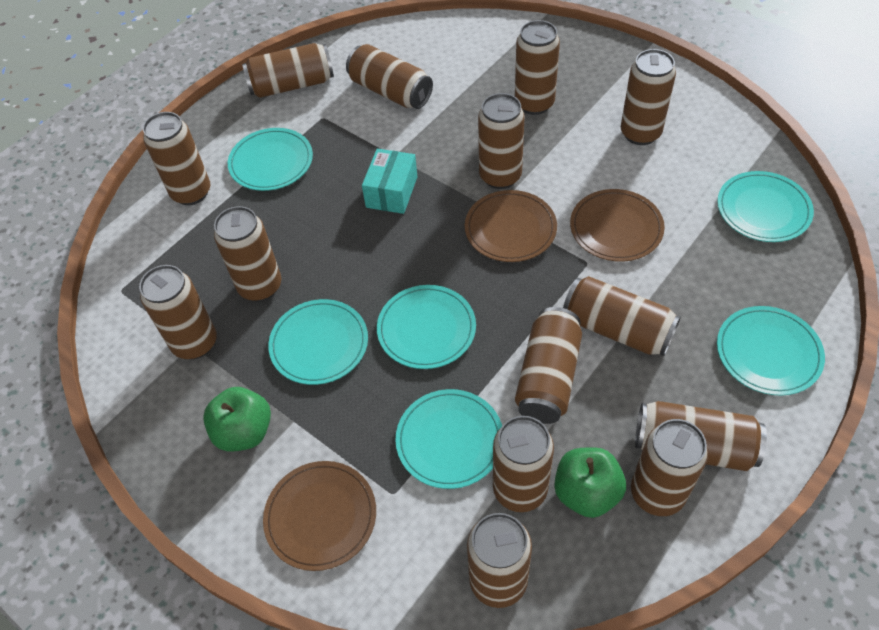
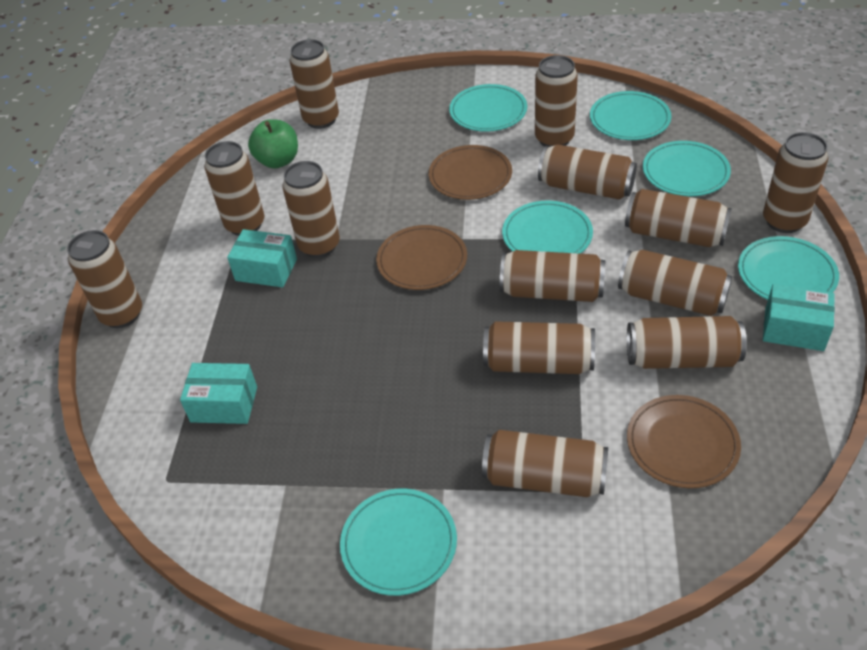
brown can: [139,265,217,359] [143,112,210,205] [214,206,281,301] [242,43,334,98] [346,44,433,109] [467,513,532,608] [478,93,524,189] [493,416,554,512] [515,20,560,115] [515,307,582,424] [563,276,681,356] [621,49,676,145] [631,419,708,516] [635,401,767,471] = 14 -> [67,230,142,328] [204,141,265,236] [282,161,340,258] [290,39,339,129] [482,430,608,497] [483,321,595,374] [500,250,605,302] [535,55,578,147] [538,145,637,200] [618,250,732,316] [625,189,732,247] [627,316,747,369] [763,132,828,233] = 13
green apple: [203,387,271,451] [554,447,626,518] = 2 -> [248,119,298,168] = 1
turquoise box: [362,149,417,214] = 1 -> [180,363,257,424] [227,229,297,287] [763,284,835,351] = 3

